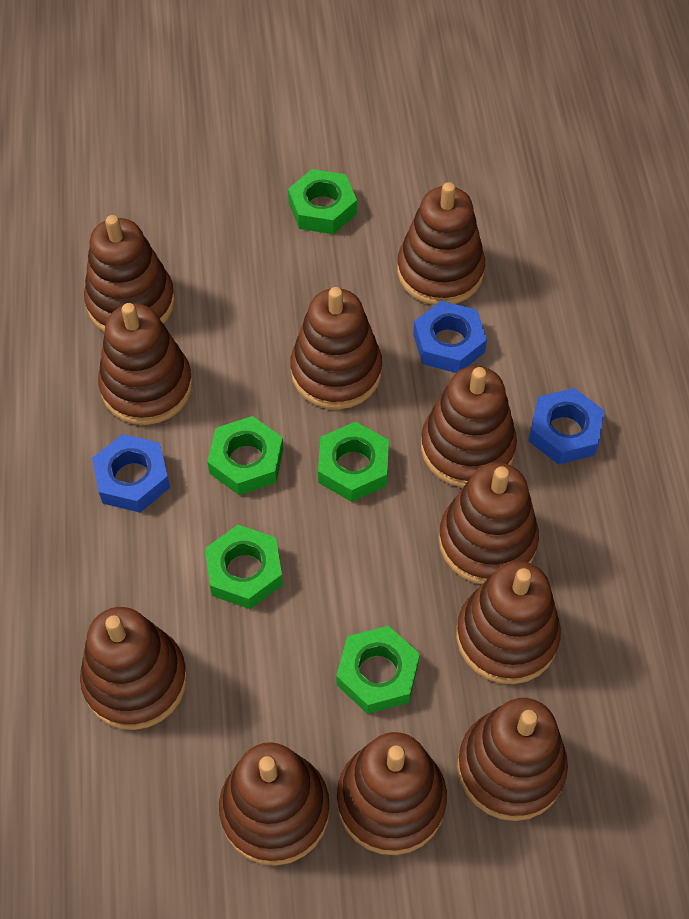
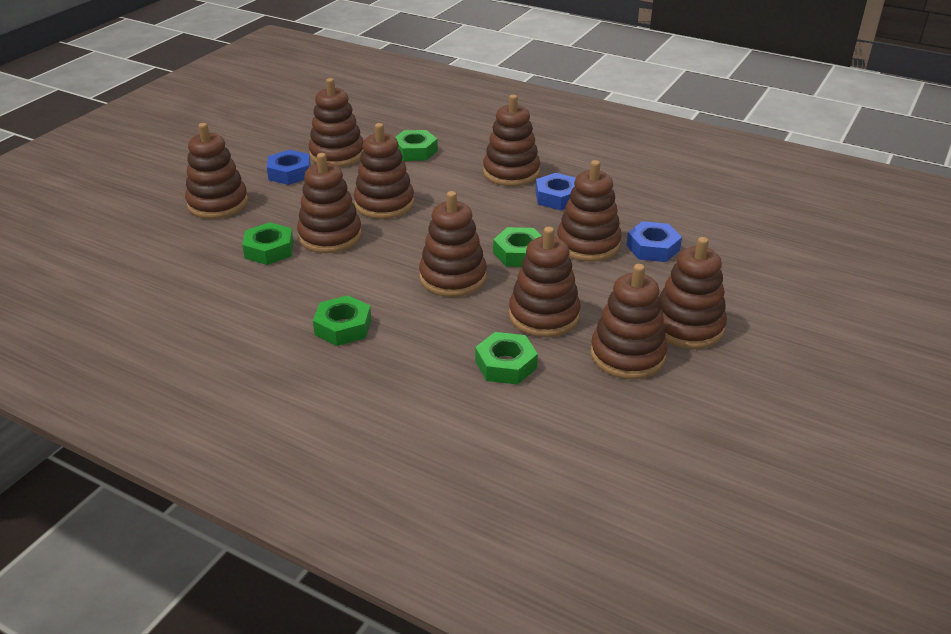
brown stacking toy: [80,607,187,730] [84,215,175,332] [98,303,193,425] [219,742,330,866] [290,287,382,409] [337,732,447,855] [397,182,485,305] [421,366,517,488] [439,463,539,584] [456,561,561,684] [457,698,568,821] = 11 -> [185,123,248,219] [297,153,362,253] [309,78,363,167] [354,123,414,219] [419,191,487,297] [483,95,540,186] [509,227,581,337] [557,160,622,262] [591,264,668,379] [659,237,727,349] = 10

